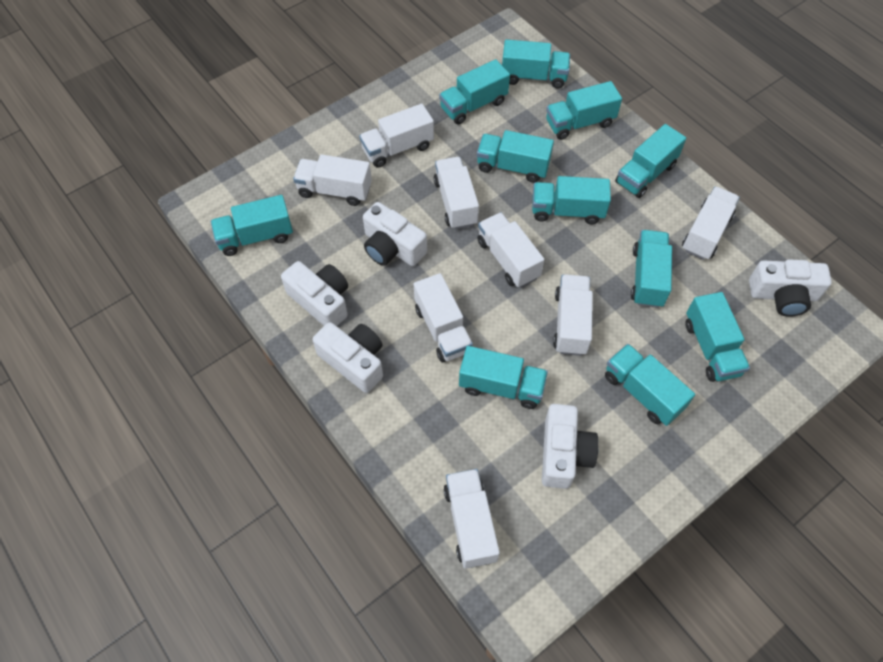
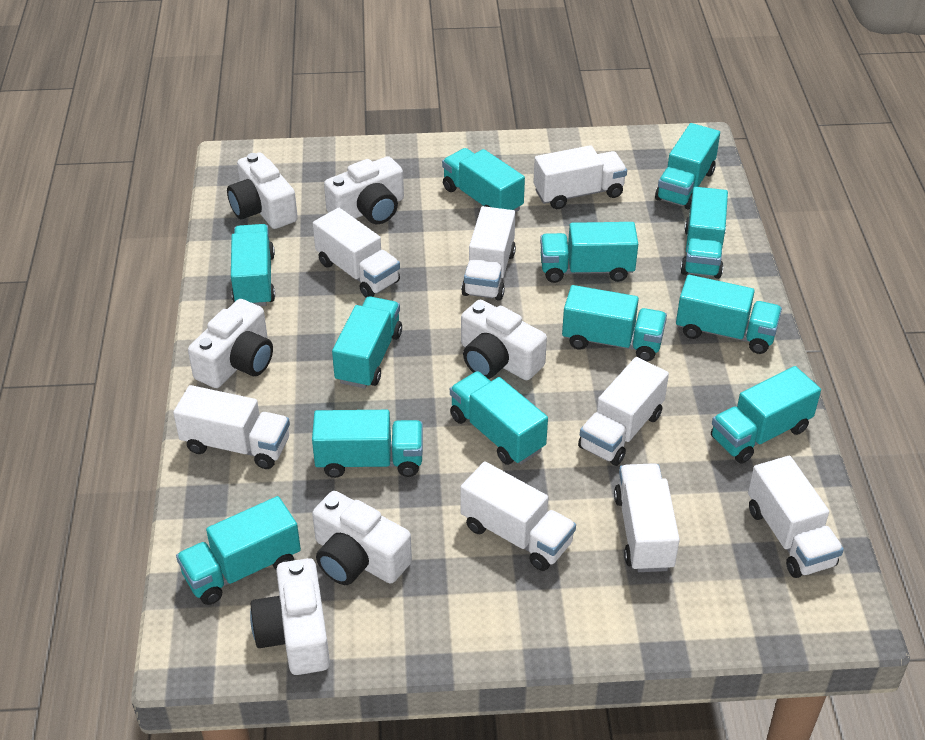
turquoise truck: [211,195,293,256] [439,59,510,124] [459,346,548,409] [477,130,554,183] [502,39,570,89] [532,176,611,224] [546,81,622,140] [605,344,695,426] [615,124,686,198] [631,230,672,308] [685,292,750,382] = 11 -> [176,496,301,605] [231,224,275,306] [312,410,423,478] [332,296,402,389] [442,148,525,212] [450,371,548,465] [540,222,638,283] [562,285,667,362] [655,123,720,209] [676,275,782,354] [680,187,728,279] [711,366,821,463] = 12
white camera: [281,261,348,326] [313,322,383,393] [363,202,427,266] [542,404,599,489] [749,259,832,317] = 5 -> [188,299,273,388] [227,152,298,229] [250,558,330,675] [312,491,412,585] [324,156,404,224] [461,300,547,380] = 6

